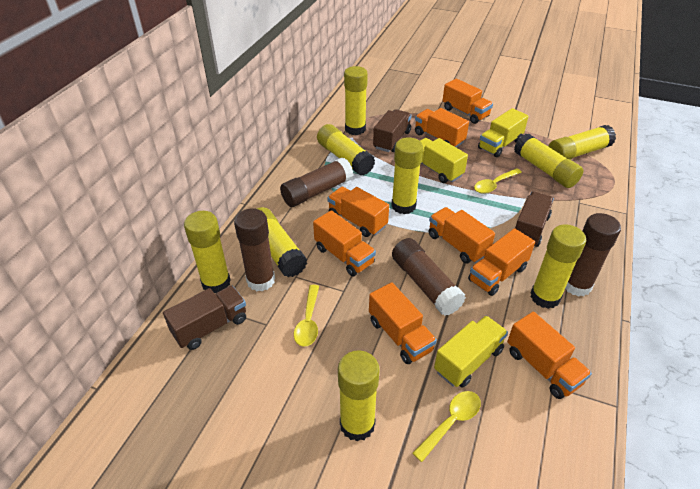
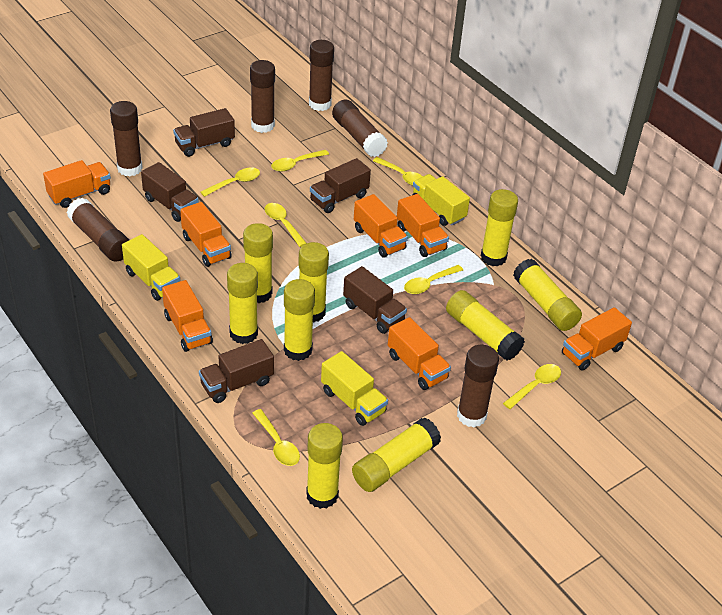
brown glue stick: [234,208,275,291] [280,158,353,207] [392,238,466,316] [565,213,621,297] = 4 -> [66,198,129,261] [110,101,143,176] [250,60,275,133] [309,40,334,111] [332,100,388,157] [457,345,499,427] = 6
brown truck: [163,286,246,350] [373,109,411,152] [515,191,554,247] = 3 -> [141,162,199,222] [173,108,235,157] [199,339,274,403] [310,158,371,213] [343,266,407,334] = 5
orange truck: [313,210,376,276] [327,187,389,237] [369,283,437,364] [415,108,469,148] [429,207,495,263] [442,78,493,124] [468,228,535,296] [507,312,592,399] = 8 -> [43,160,111,208] [162,280,213,352] [180,202,232,267] [354,194,408,258] [388,317,451,390] [397,194,449,257] [562,307,632,371] = 7
yellow spoon: [294,285,319,347] [412,391,481,462] [474,168,522,194] = 3 -> [201,167,260,197] [252,409,300,466] [265,203,307,247] [271,150,329,172] [373,157,423,186] [404,265,463,294] [503,364,561,409] = 7

